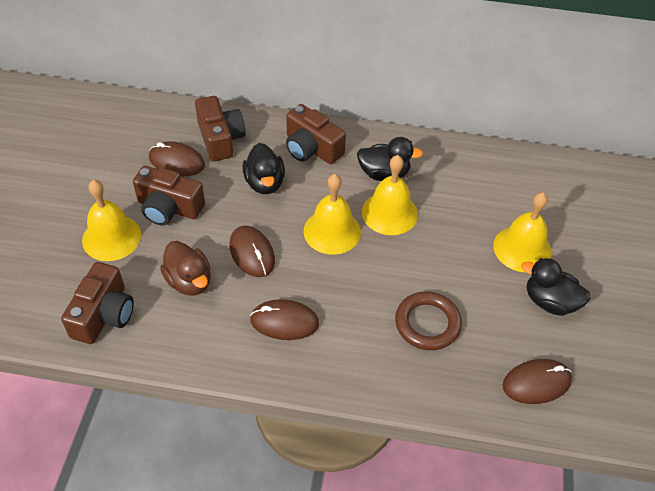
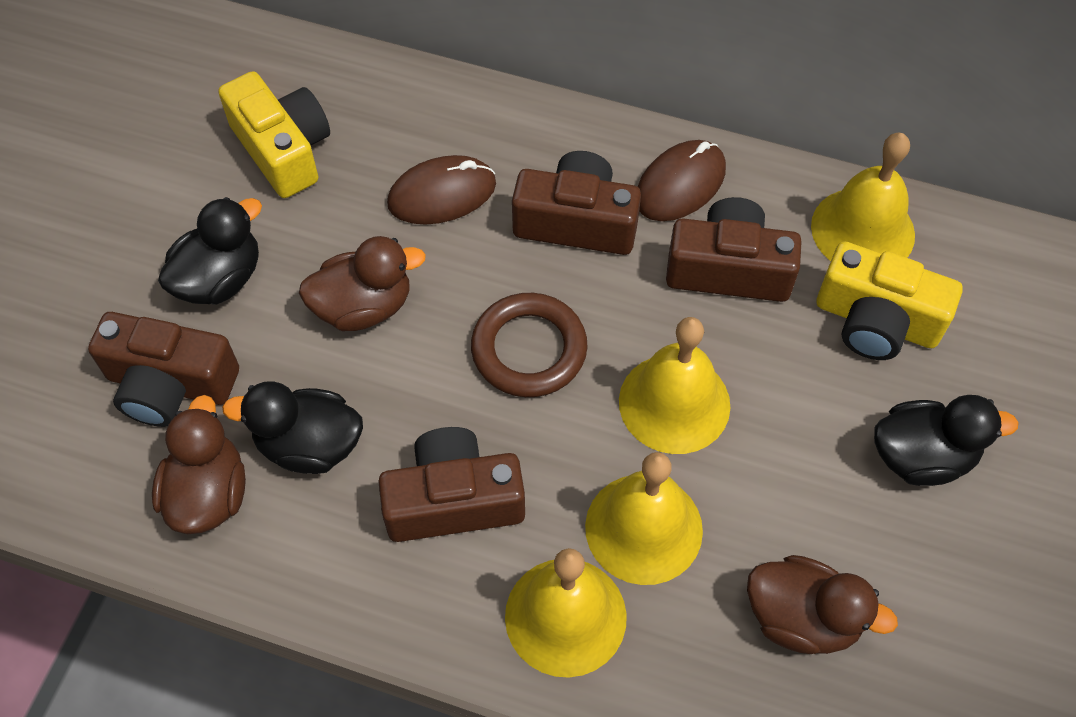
brown duck: [160,241,211,295] = 1 -> [152,395,246,534] [299,236,426,331] [747,555,898,654] = 3
brown mouse: [149,141,205,176] [229,226,275,277] [250,299,319,340] [502,359,572,404] = 4 -> [387,155,496,225] [638,140,726,221] = 2
yellow camera: none = 0 -> [218,71,330,198] [816,241,963,360] = 2

